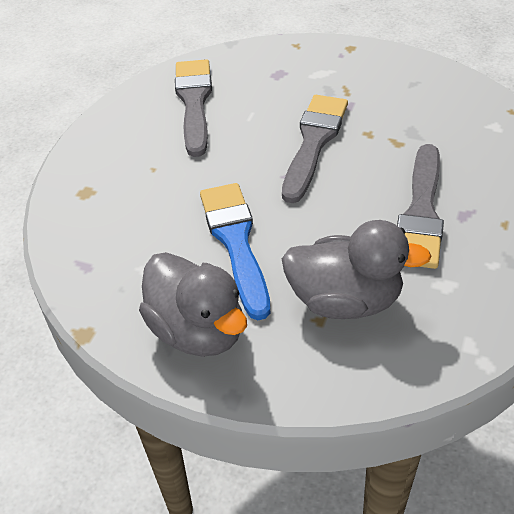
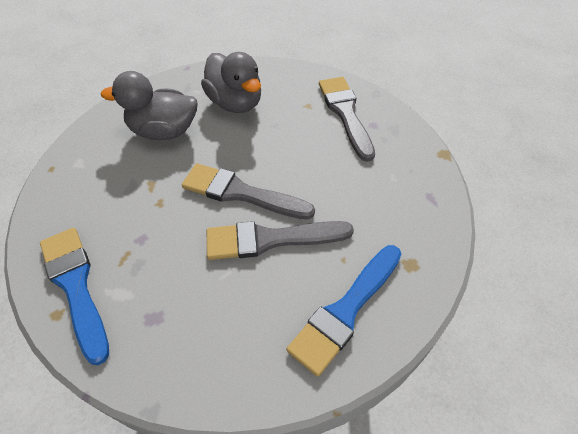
blue brush: [200,183,270,320] = 1 -> [40,228,109,365] [287,245,401,377] = 2

